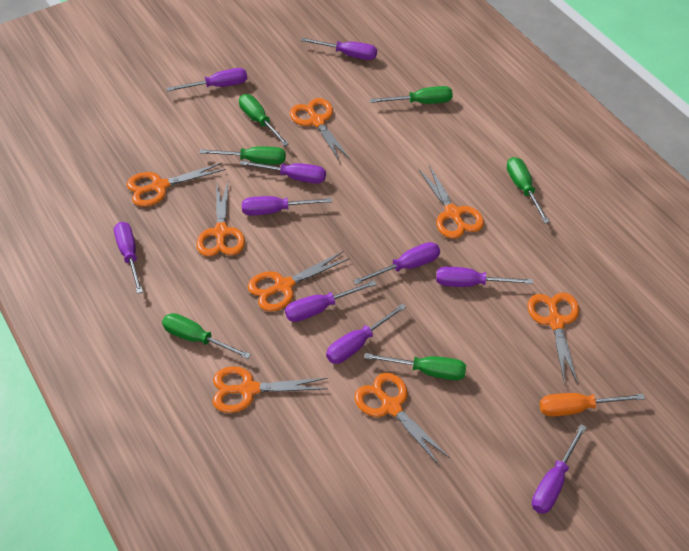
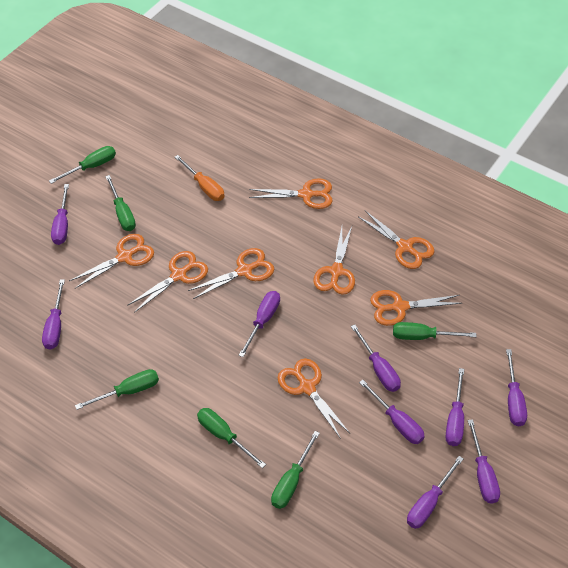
purple screwdriver: [114,222,143,294] [167,68,247,91] [240,161,326,184] [242,196,332,216] [285,280,377,322] [301,38,377,60] [326,304,406,364] [353,242,440,285] [436,266,533,287] [532,424,587,514] = 10 -> [42,279,65,350] [51,184,69,245] [239,291,280,357] [351,325,401,392] [359,380,425,444] [407,456,464,529] [446,368,464,446] [468,419,500,504] [506,349,527,427] = 9

